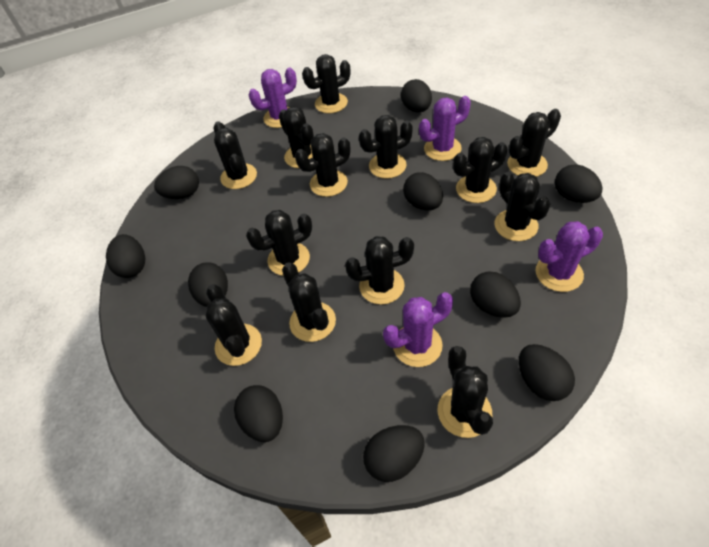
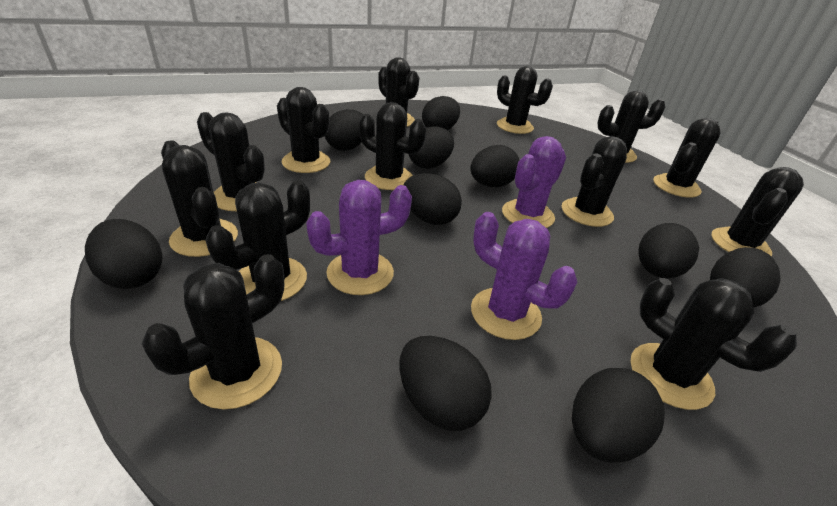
purple cactus: [249,68,297,128] [383,292,453,367] [419,96,471,161] [536,221,603,292] = 4 -> [306,180,412,295] [471,212,577,340] [502,136,566,228] = 3

